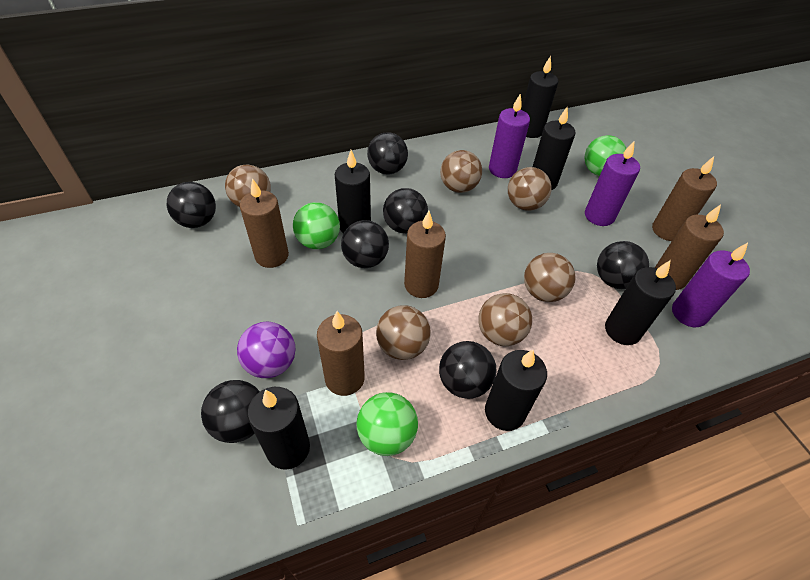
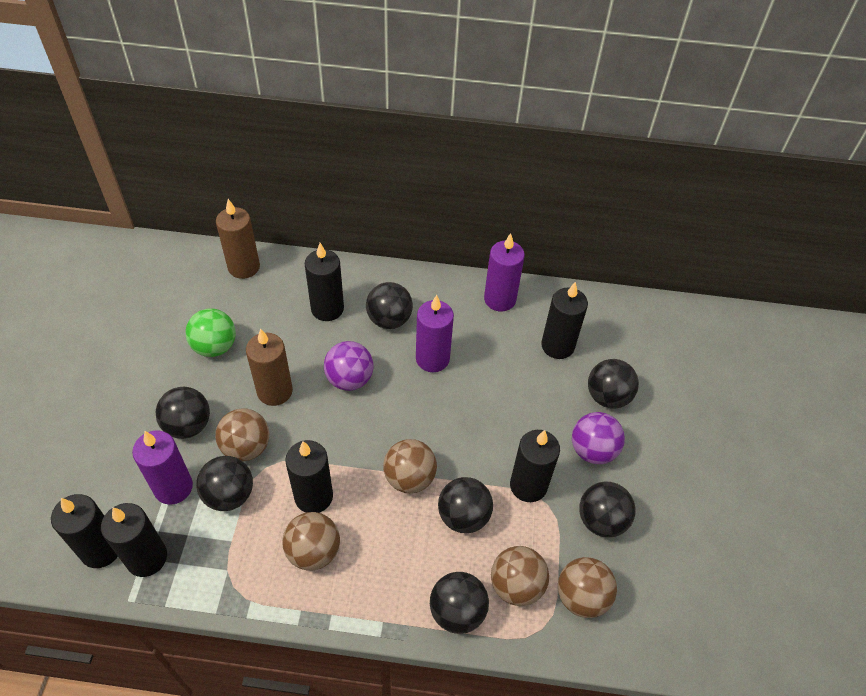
brown ball: [225,165,271,207] [376,305,431,360] [440,150,482,193] [478,293,532,346] [508,167,552,211] [524,253,575,302] = 6 -> [215,409,269,462] [282,512,340,571] [383,439,437,493] [491,546,549,606] [558,557,617,618] = 5
brown candle: [240,178,289,268] [317,311,365,396] [404,211,446,298] [652,156,717,241] [655,205,724,290] = 5 -> [216,199,260,279] [246,328,293,406] = 2
green ball: [293,202,340,249] [356,392,418,456] [584,135,627,176] = 3 -> [185,308,236,357] = 1
purple ball: [237,322,295,378] = 1 -> [324,341,374,391] [572,412,625,464] = 2

